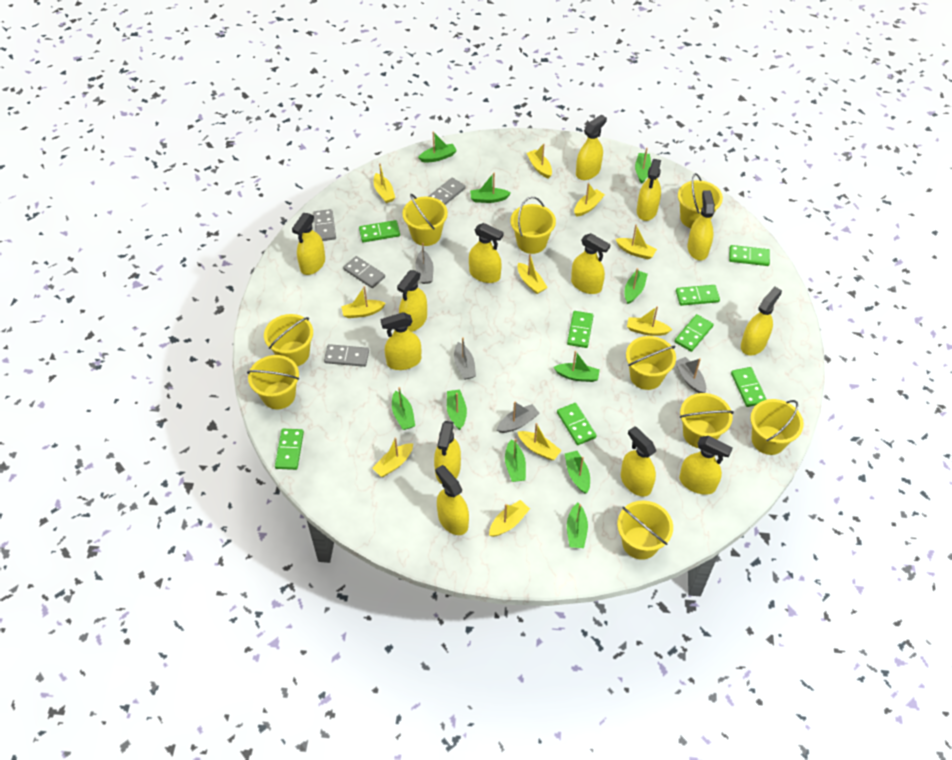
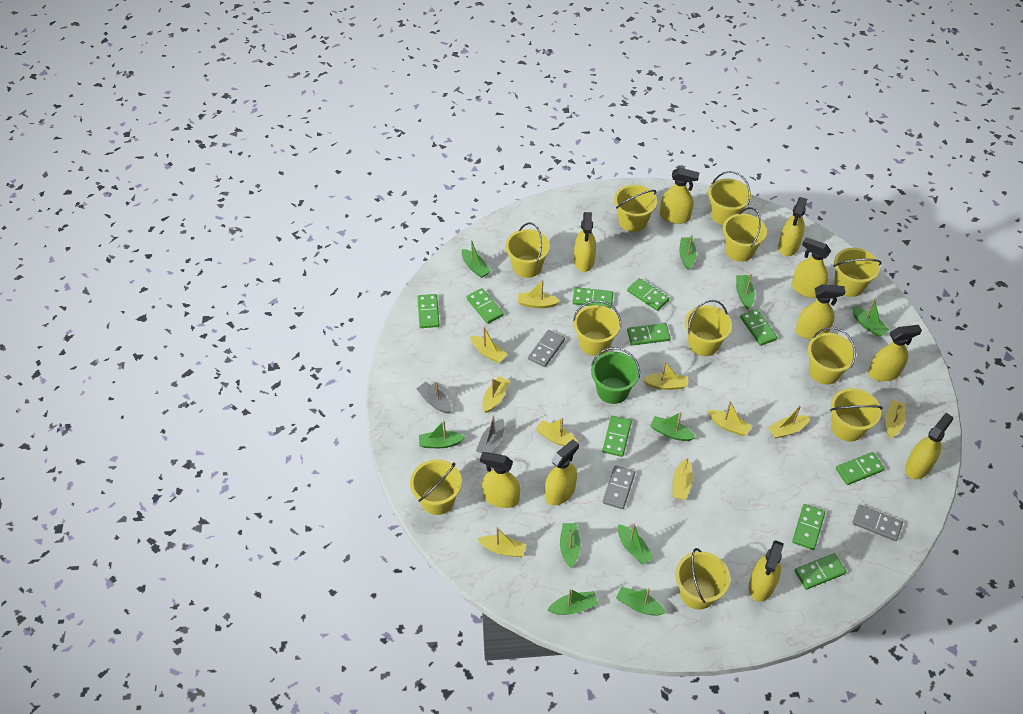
green bucket: none = 0 -> [591,347,640,404] = 1
green domino: [275,429,304,470] [359,220,400,242] [557,403,597,445] [567,311,594,348] [675,314,714,352] [676,285,720,306] [729,245,770,266] [731,367,767,407] = 8 -> [417,294,440,328] [467,288,504,324] [572,287,613,308] [602,416,632,457] [627,278,669,311] [627,323,671,346] [740,309,778,346] [792,504,825,550] [795,553,846,590] [836,452,885,485] = 10
grey boat: [415,243,434,284] [454,337,476,380] [497,402,539,433] [676,357,706,393] = 4 -> [417,381,452,414] [476,415,505,454] = 2
grey domino: [313,209,336,241] [324,344,369,367] [343,256,385,288] [428,177,466,205] = 4 -> [528,330,565,367] [603,465,635,509] [852,505,903,541] = 3
yellow bucket: [247,355,299,409] [264,314,313,366] [402,194,448,246] [511,197,556,254] [617,500,673,560] [626,336,676,390] [678,173,723,228] [680,393,734,448] [750,399,804,455] = 9 -> [410,459,462,515] [505,222,550,278] [573,300,621,356] [614,185,657,232] [675,548,730,610] [685,300,732,356] [708,171,751,225] [723,207,767,262] [808,327,856,385] [830,388,883,442] [834,248,882,297] = 11
yellow spray bottle: [292,213,325,275] [380,312,421,370] [397,270,427,332] [434,421,461,484] [435,465,469,535] [469,223,504,283] [571,233,611,294] [576,114,607,180] [621,426,656,497] [637,159,661,221] [679,436,733,495] [687,190,715,261] [741,287,782,356] = 13 -> [480,452,520,508] [545,439,579,505] [574,212,596,272] [660,167,700,224] [749,540,784,602] [778,197,807,256] [792,237,831,298] [796,284,845,339] [868,325,922,381] [905,413,953,479] = 10

